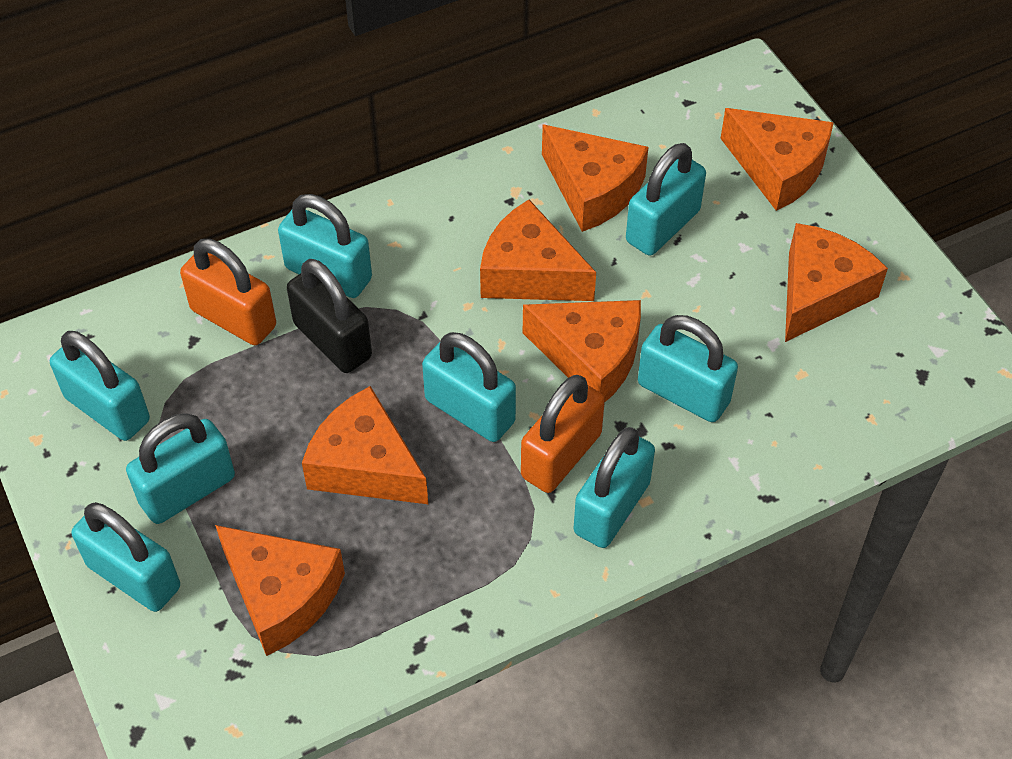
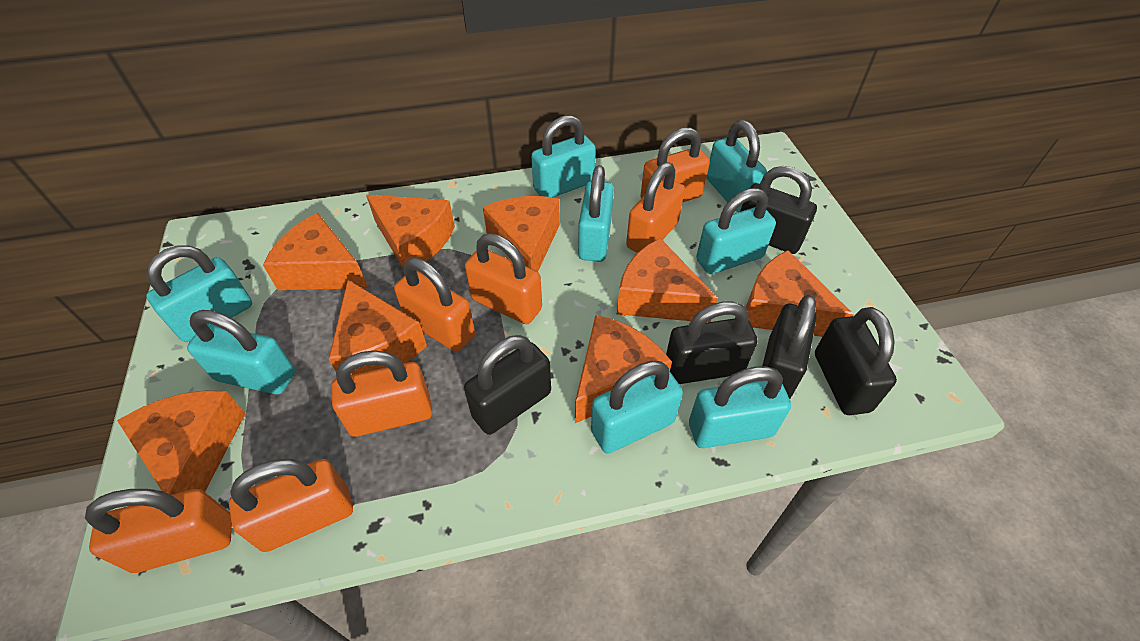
black padlock: [287,259,372,373] = 1 -> [464,335,551,435] [666,301,758,384] [740,166,817,254] [762,295,817,399] [815,307,897,415] = 5
orange cheese: [215,525,345,656] [302,386,428,504] [480,200,596,301] [523,300,641,402] [542,125,649,232] [720,108,834,211] [785,223,888,342] = 7 -> [117,390,246,495] [263,213,368,290] [329,280,427,375] [366,195,455,270] [483,196,560,272] [575,315,672,423] [617,238,718,322] [746,250,854,337] = 8
orange padlock: [180,239,276,345] [521,375,605,493] = 2 -> [85,489,232,573] [229,459,353,552] [331,350,432,437] [394,258,475,352] [465,233,542,324] [626,162,685,253] [640,127,710,202] = 7

